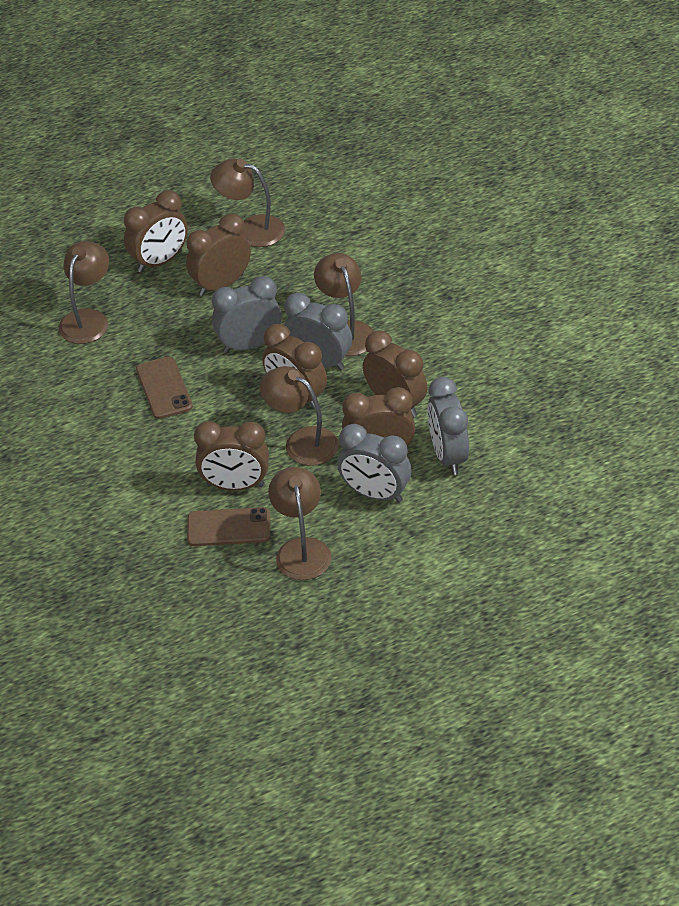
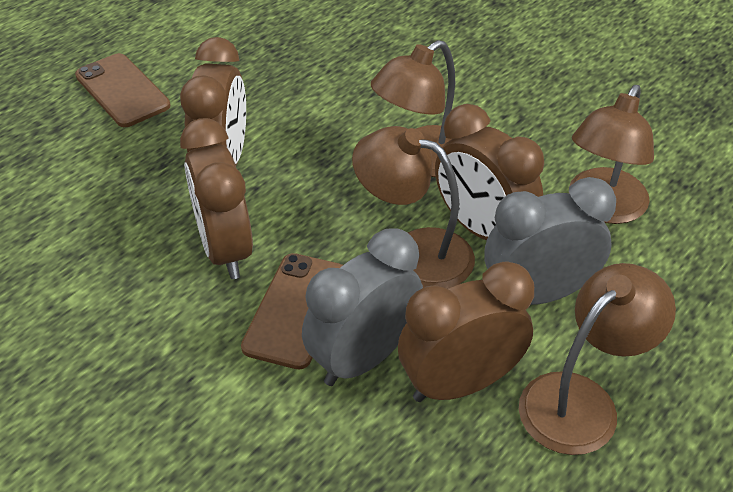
brown clock: [124,190,188,273] [186,213,251,296] [194,421,269,491] [262,324,327,409] [342,387,415,450] [363,331,427,417] = 6 -> [180,37,246,165] [180,118,253,279] [398,261,534,402] [435,104,544,240] = 4
brown lamp: [59,241,109,344] [210,159,285,247] [260,366,339,466] [268,467,331,580] [314,253,374,356] = 5 -> [352,126,475,289] [371,40,455,177] [519,263,676,455] [570,85,654,224] = 4
grey clock: [212,276,282,353] [284,293,352,370] [337,424,411,503] [428,377,469,475] = 4 -> [302,228,423,386] [485,177,616,305] = 2

